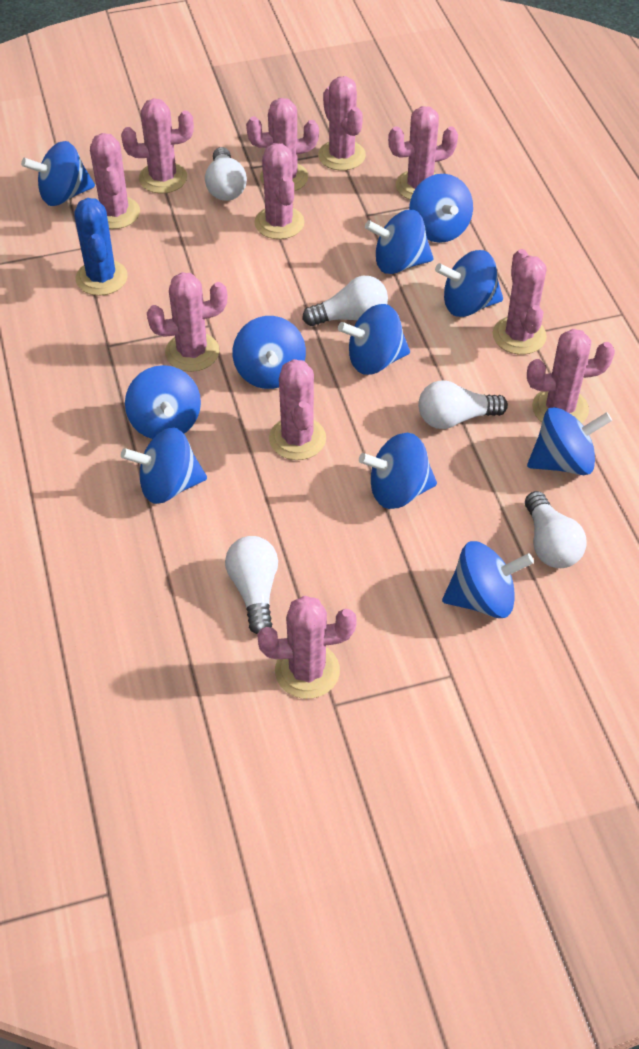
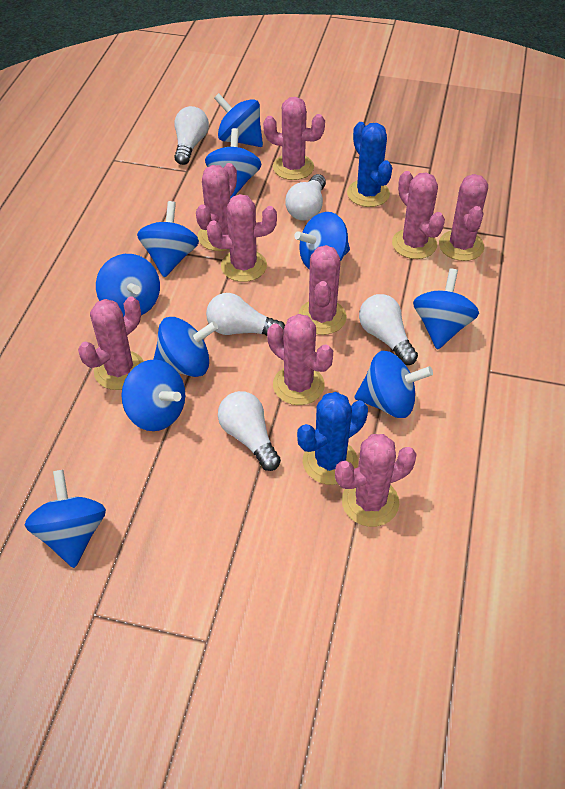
blue cactus: [74,198,128,296] = 1 -> [297,392,368,485] [347,122,392,207] = 2
blue spinning top: [21,141,95,206] [121,427,207,504] [125,365,201,439] [233,316,306,389] [338,304,410,375] [359,433,437,509] [365,210,434,274] [409,174,473,243] [435,250,503,317] [442,541,534,618] [527,407,612,475] = 11 -> [25,470,106,568] [96,254,160,317] [121,359,185,431] [137,201,199,278] [153,317,218,377] [205,128,261,198] [214,93,263,147] [294,212,350,270] [354,351,433,418] [413,268,479,350] = 10
pink cactus: [90,133,140,229] [121,98,194,193] [147,272,227,372] [246,98,319,191] [254,143,304,239] [257,596,357,699] [269,359,326,460] [318,76,366,171] [388,106,458,200] [493,249,547,355] [527,329,615,424] = 11 -> [78,296,144,390] [196,163,237,251] [207,194,277,282] [263,97,325,180] [267,314,333,405] [298,245,347,335] [335,434,417,527] [392,171,445,259] [439,174,488,261] = 9

